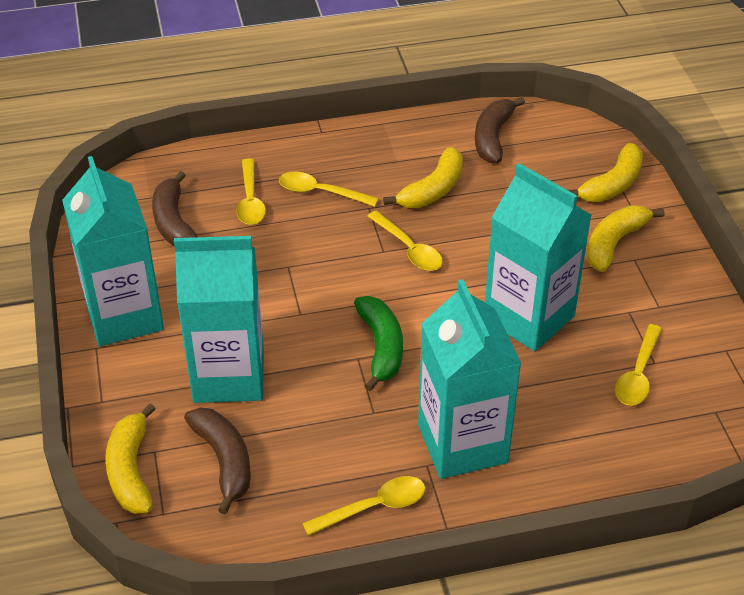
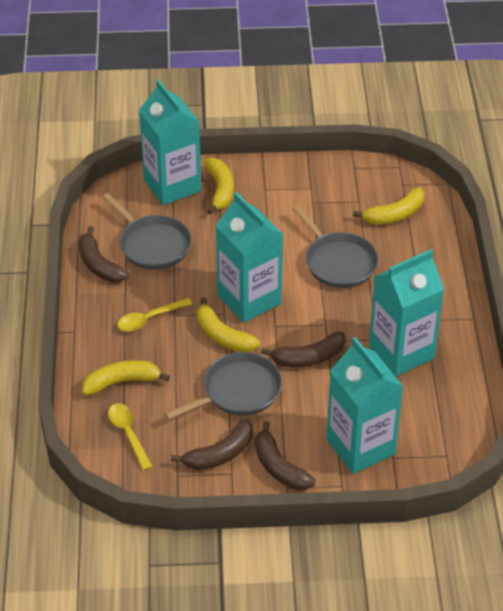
brown banana: [152,171,198,247] [184,408,251,515] [475,97,525,164] = 3 -> [79,226,129,282] [171,419,253,470] [255,421,316,490] [261,331,345,367] = 4
green banana: [354,296,403,391] = 1 -> none = 0
grey pan: none = 0 -> [103,193,192,270] [164,352,282,420] [293,205,379,288] = 3
yellow spoon: [236,158,266,225] [279,172,379,207] [302,476,426,536] [367,210,443,271] [615,324,662,406] = 5 -> [108,403,153,471] [117,298,192,331] = 2

